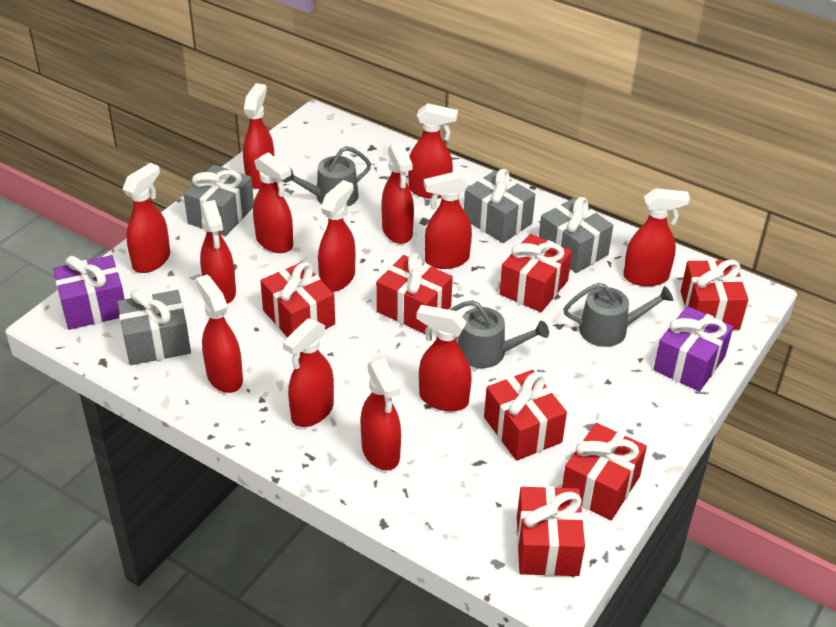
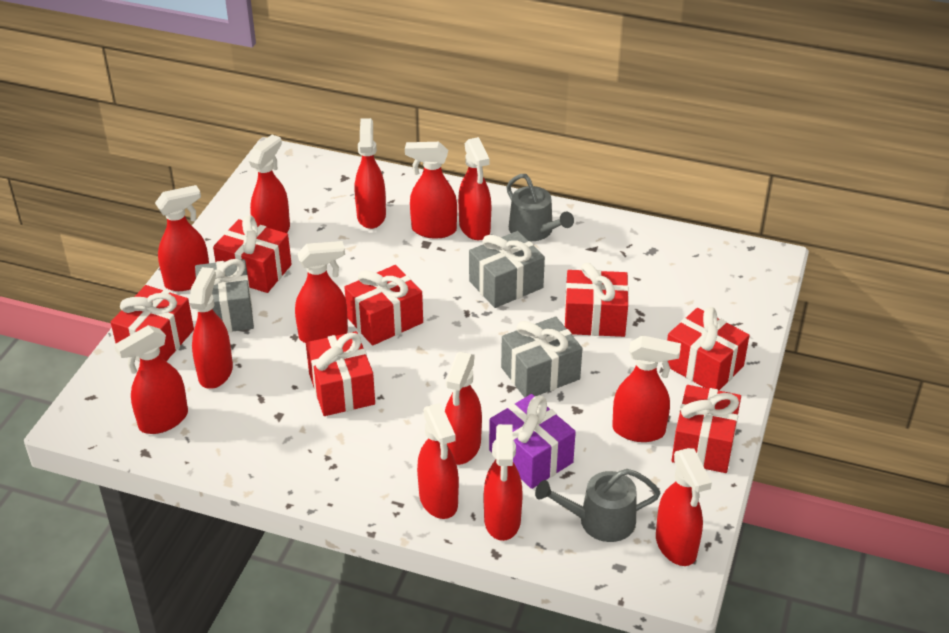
grey gift: [117,289,191,365] [184,165,254,236] [464,169,535,243] [539,197,613,273] = 4 -> [195,259,254,332] [469,231,545,308] [501,317,582,398] = 3
grey watering can: [282,146,371,207] [450,300,549,368] [563,283,673,347] = 3 -> [506,174,574,241] [535,469,660,542] = 2
purple gift: [53,255,125,330] [653,306,733,392] = 2 -> [489,394,576,489] = 1

